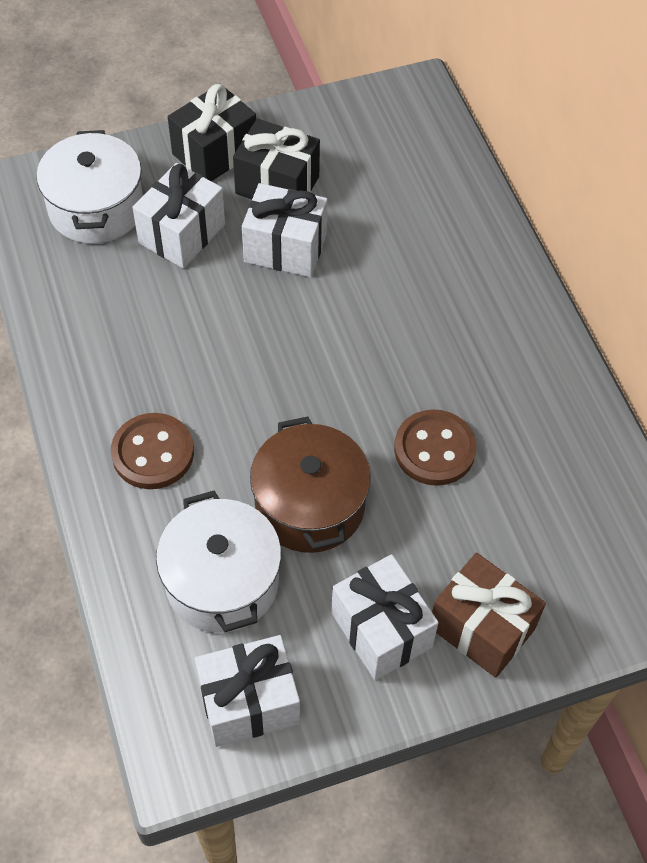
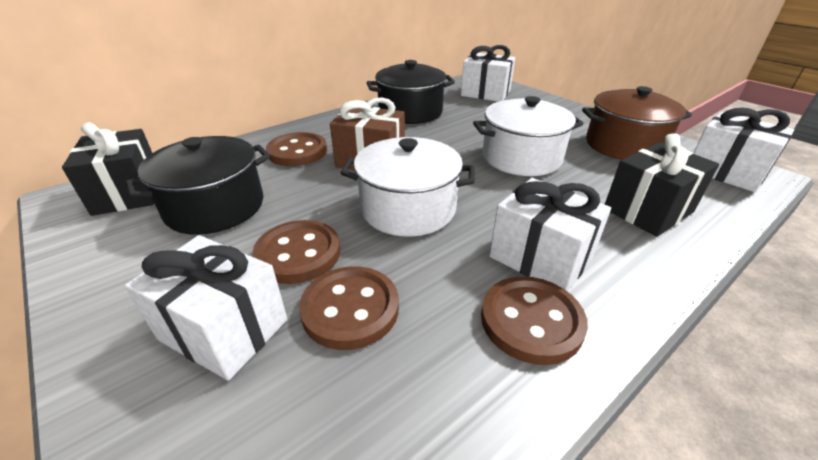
black pot: none = 0 -> [126,136,270,235] [367,60,455,124] = 2
brown button: [111,413,194,489] [394,409,476,486] = 2 -> [252,220,340,284] [266,132,327,166] [299,266,399,350] [481,276,588,365] = 4

